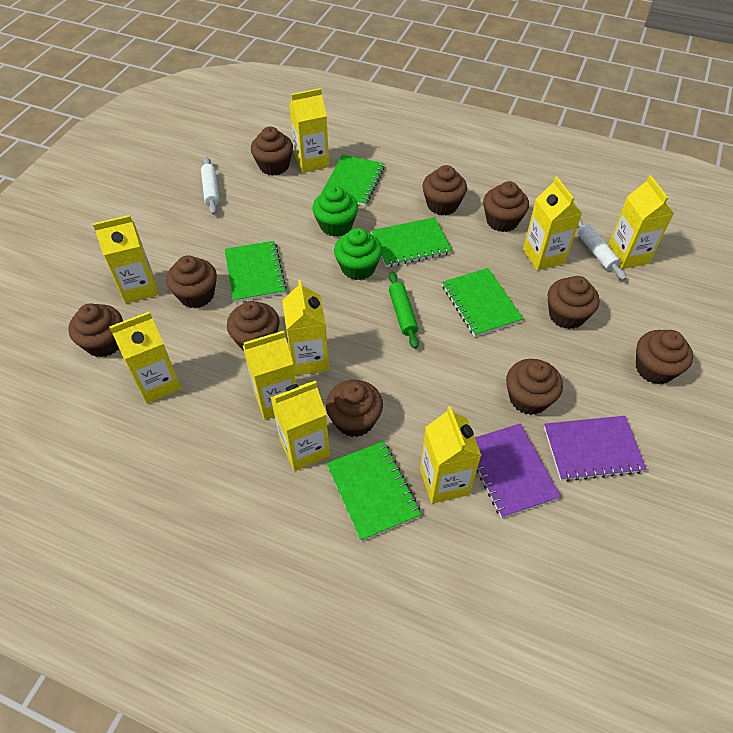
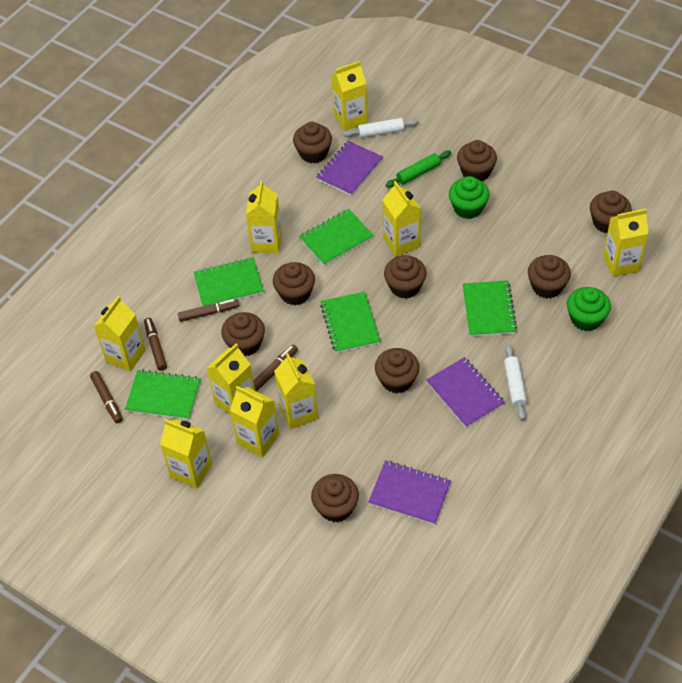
brown cupcake: [68,303,123,357] [166,255,217,308] [227,301,280,351] [251,127,293,176] [326,380,383,437] [422,165,467,215] [483,181,529,232] [506,359,563,415] [548,276,600,329] [636,330,693,384] = 10 -> [221,312,265,357] [273,262,315,305] [293,122,332,163] [311,474,359,522] [375,348,420,393] [384,255,426,299] [457,140,497,181] [528,255,571,298] [590,191,632,233] = 9
brown marker: none = 0 -> [90,371,123,423] [144,318,167,371] [178,299,240,322] [253,345,298,391] = 4
purple notebook: [475,424,561,518] [544,416,647,482] = 2 -> [316,141,383,196] [368,460,451,525] [426,357,505,428] = 3

